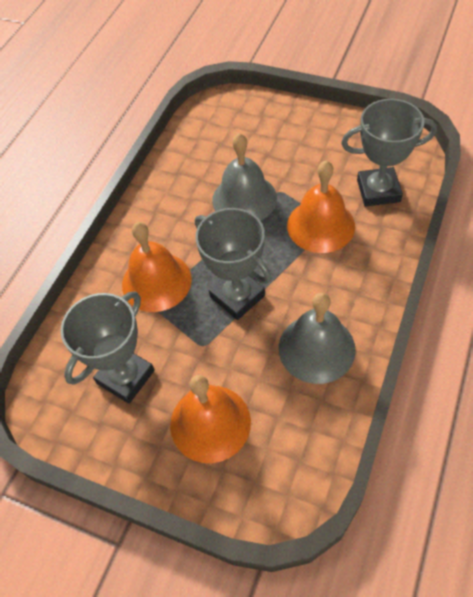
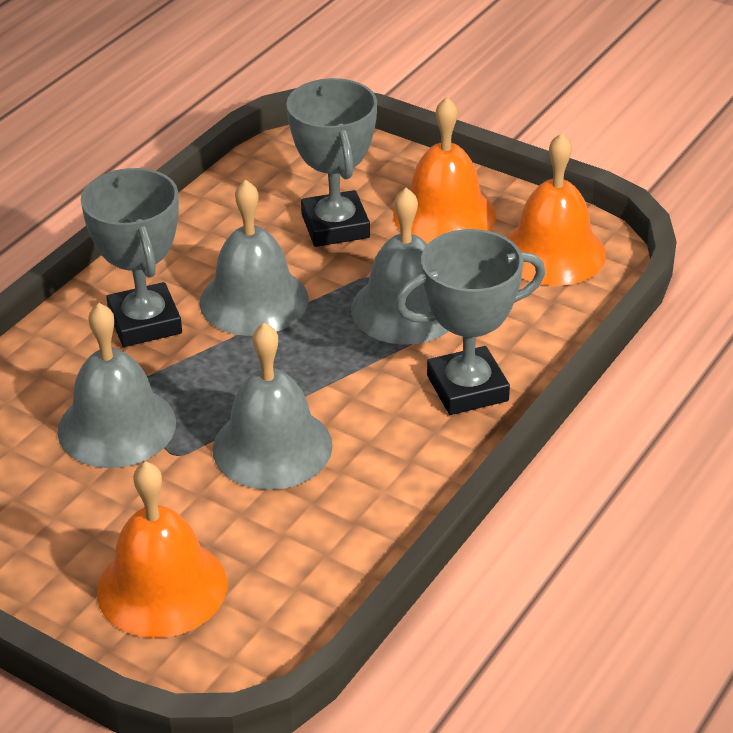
grey bell: [212,133,277,221] [279,292,356,384] = 2 -> [57,303,176,468] [200,180,309,336] [213,323,333,490] [351,188,449,345] = 4

